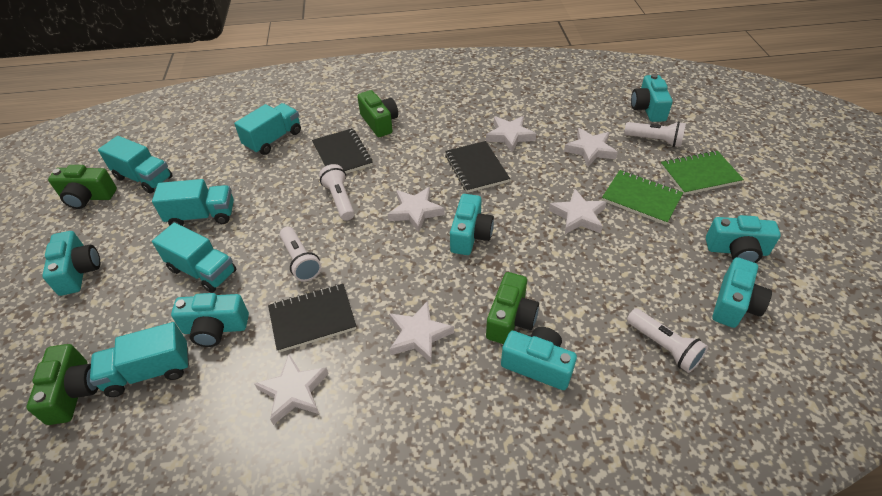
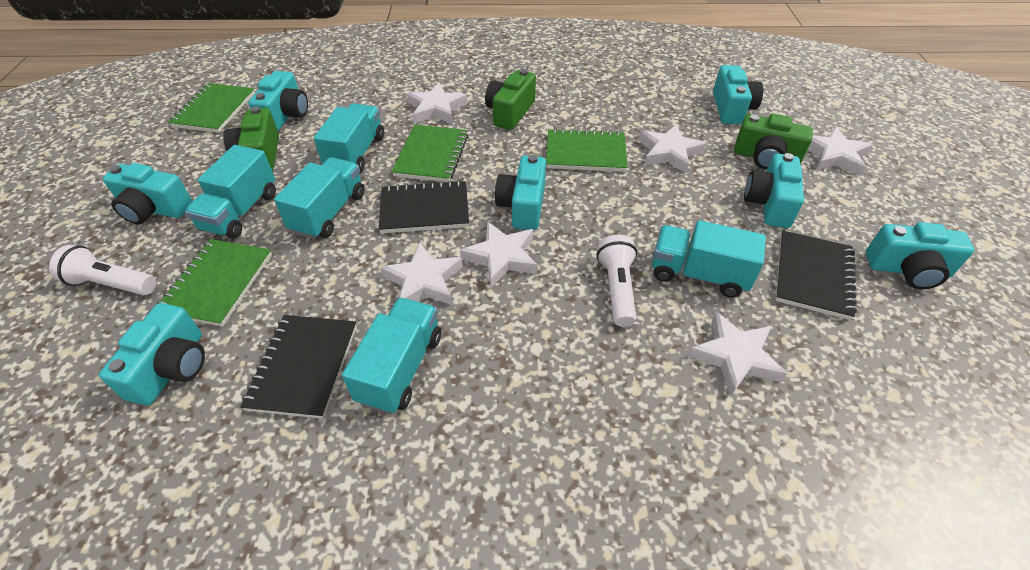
green camera: [27,344,98,425] [48,165,117,209] [357,90,398,137] [486,272,539,344] = 4 -> [223,107,279,171] [485,69,536,130] [734,113,813,170] = 3
green notebook: [602,170,683,225] [661,150,744,195] = 2 -> [157,239,272,327] [168,83,255,133] [391,125,468,182] [546,128,628,172] = 4
white flashlight: [279,227,321,281] [319,164,355,221] [624,121,686,147] [627,308,708,373] = 4 -> [49,245,156,295] [596,234,637,327] = 2

